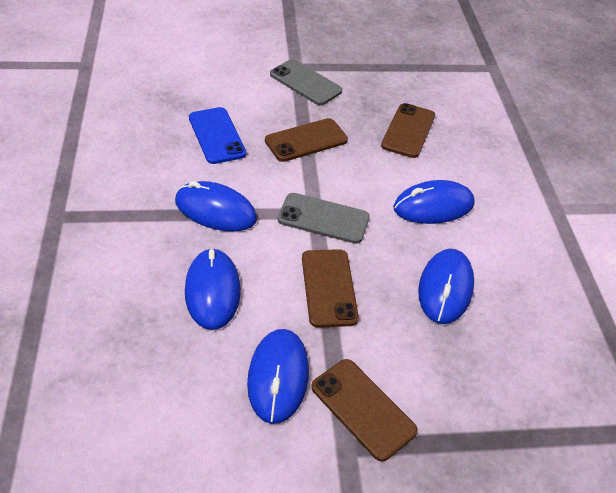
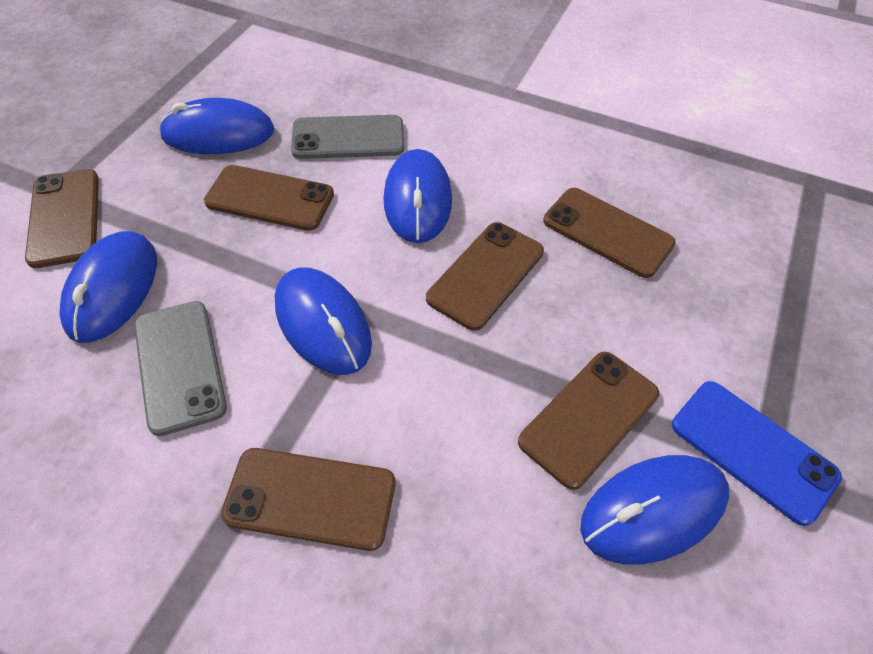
brown phone: [265,118,348,162] [302,249,359,328] [311,359,418,462] [381,103,435,158] = 4 -> [25,169,99,268] [204,165,334,231] [221,448,395,551] [426,222,544,331] [518,351,659,490] [543,188,676,278] = 6

